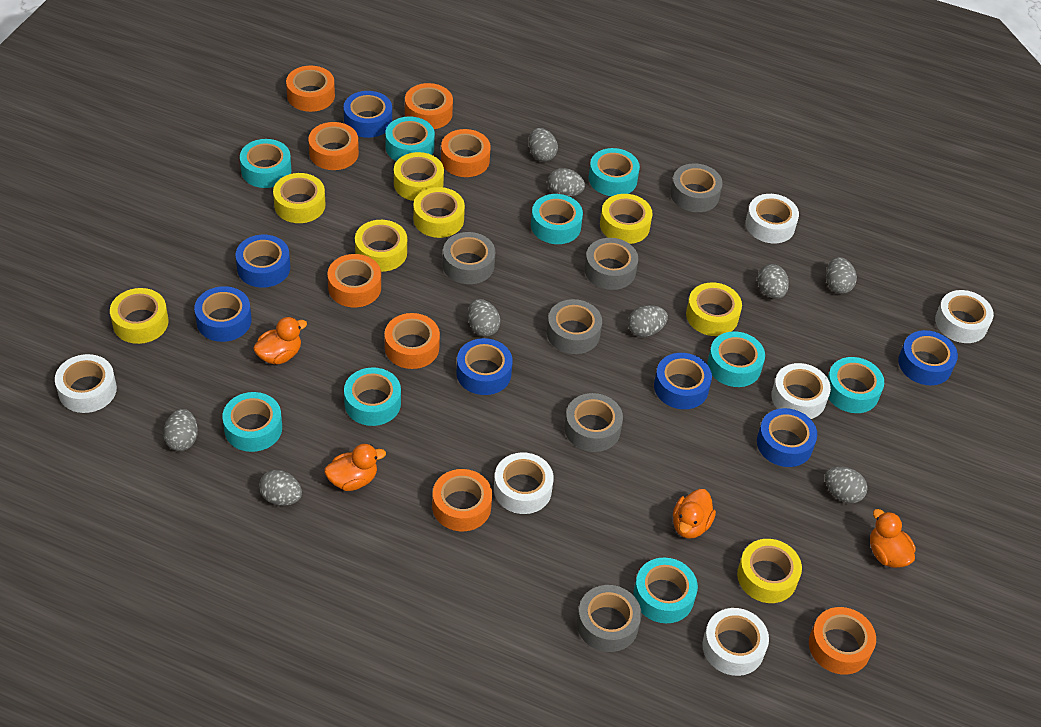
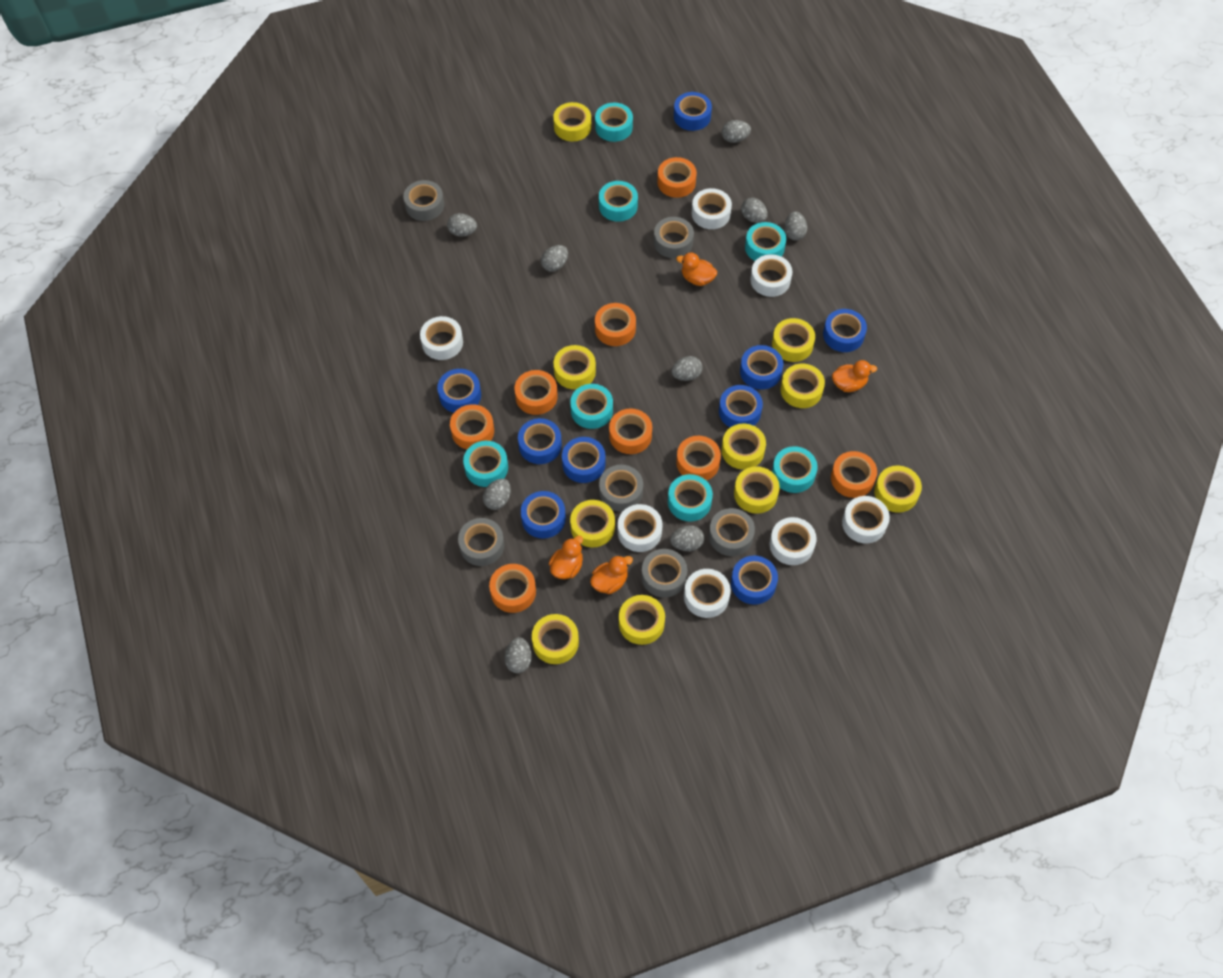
blue tape: [194,286,252,342] [235,235,290,288] [344,91,392,138] [456,338,513,395] [654,353,712,409] [757,408,817,467] [898,330,958,385] = 7 -> [437,369,481,413] [518,418,562,464] [521,491,566,539] [562,437,606,483] [674,92,712,131] [719,385,763,427] [731,556,778,605] [740,345,783,390] [823,309,867,352] = 9
turquoise tape: [222,392,282,452] [240,139,292,188] [344,367,401,426] [385,117,435,161] [531,194,583,244] [589,148,640,196] [633,558,698,623] [707,331,765,387] [827,357,884,413] = 9 -> [463,441,508,487] [570,384,613,429] [595,103,633,142] [599,181,638,222] [668,474,713,522] [745,222,786,261] [772,446,818,493] = 7
white tape: [55,354,117,413] [494,452,554,514] [702,608,769,676] [746,194,799,243] [771,363,831,419] [935,290,994,343] = 6 -> [420,316,463,360] [618,504,663,552] [684,569,731,618] [692,188,732,229] [750,254,792,297] [770,517,817,565] [842,496,890,543] = 7
yellow tape: [110,288,169,344] [273,173,325,223] [355,220,407,272] [394,152,444,201] [413,187,465,238] [600,194,653,244] [686,282,742,336] [737,539,802,603] = 8 -> [532,614,579,664] [553,102,591,141] [554,345,596,389] [570,500,615,548] [619,595,665,645] [721,424,766,470] [734,466,780,514] [772,318,815,362] [780,364,825,408] [874,466,922,513] = 10

